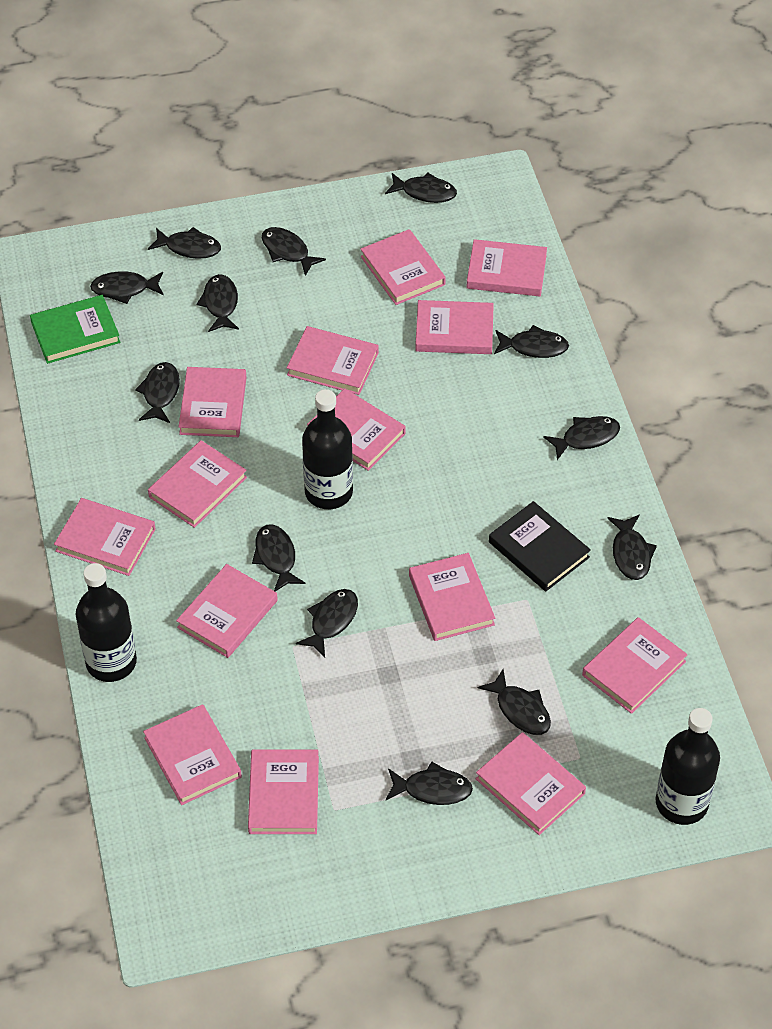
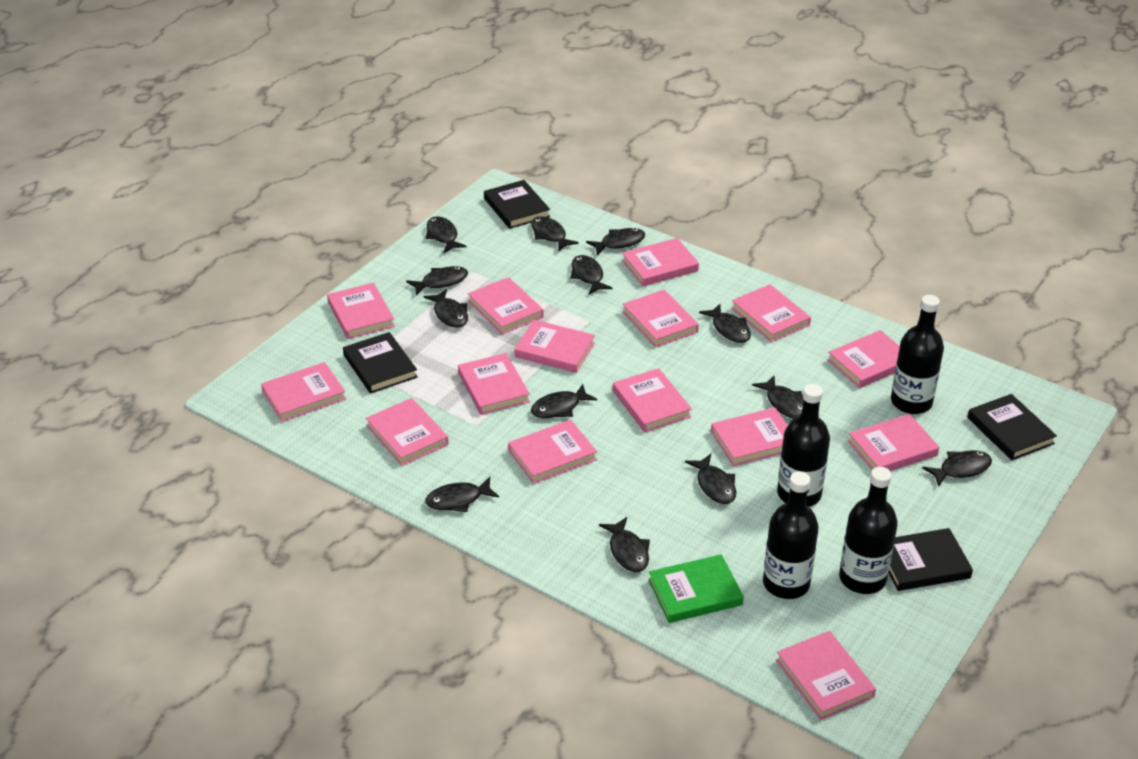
black book: [489,501,591,591] = 1 -> [343,332,418,394] [484,180,550,229] [888,528,973,591] [967,394,1057,460] = 4
black bottle: [76,563,137,682] [302,389,353,509] [656,708,720,825] = 3 -> [763,472,819,599] [777,384,830,507] [839,467,898,594] [891,295,944,414] = 4
pink book: [54,498,155,576] [143,704,242,805] [148,440,247,528] [176,564,278,658] [179,367,247,437] [248,749,319,834] [287,326,379,395] [307,388,406,471] [361,229,446,305] [409,553,495,641] [415,300,494,354] [466,239,547,296] [476,732,586,835] [582,617,688,714] = 14 -> [261,362,346,422] [327,283,395,339] [366,398,449,466] [458,353,530,415] [468,277,544,334] [508,420,597,484] [514,320,595,373] [613,368,692,432] [622,238,699,286] [622,290,699,347] [711,408,788,466] [731,284,811,342] [776,631,876,720] [827,330,900,388] [848,414,939,471] = 15

